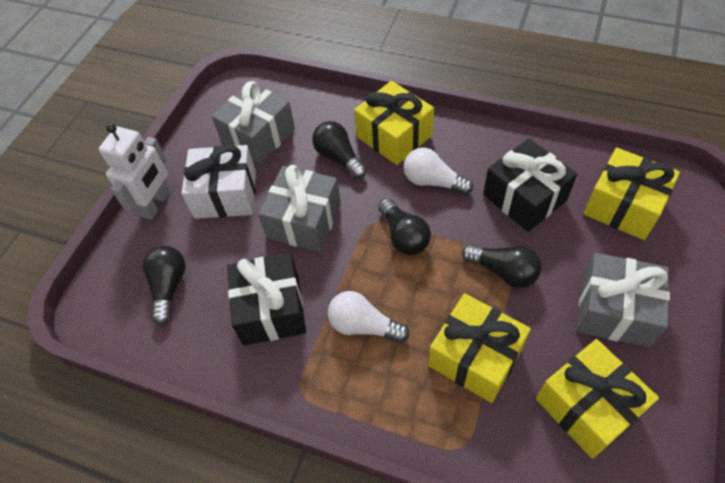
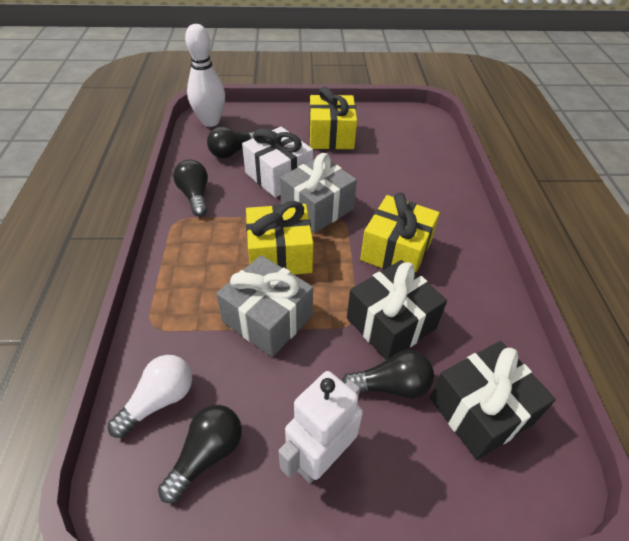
grey gift: [212,81,295,164] [258,165,341,252] [577,253,670,348] = 3 -> [216,255,313,357] [280,153,357,233] = 2
white bowling pin: none = 0 -> [185,24,225,127] = 1
white light bulb: [328,291,409,343] [404,147,473,195] = 2 -> [108,355,192,438] = 1
yellow gift: [354,81,434,165] [428,293,531,403] [536,339,659,459] [583,148,680,240] = 4 -> [246,201,313,275] [309,87,357,149] [360,193,440,273] = 3

